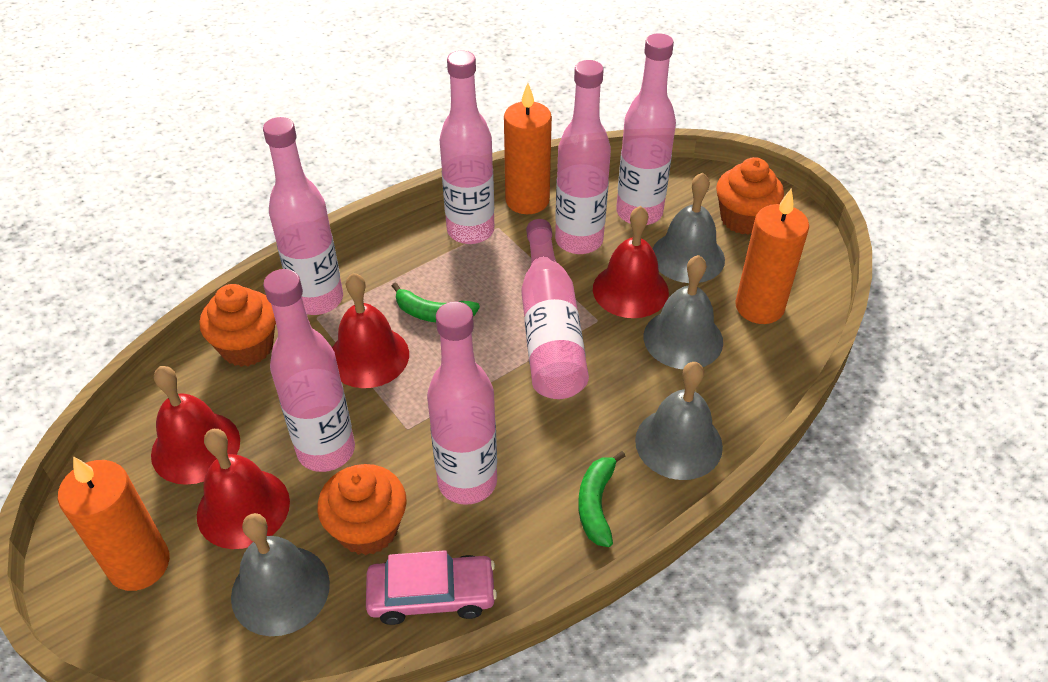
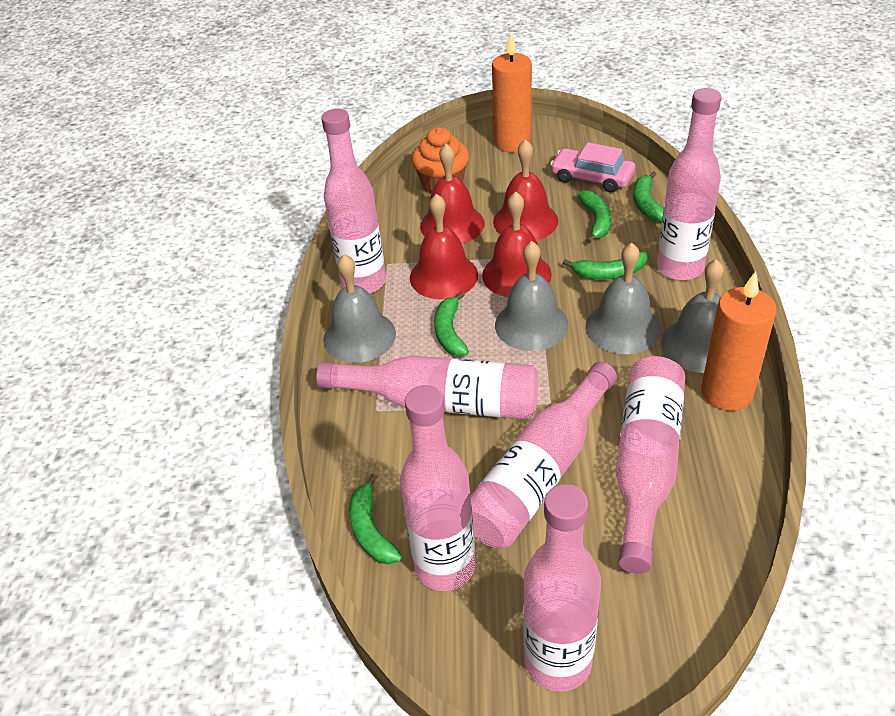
green banana: [392,282,480,322] [578,451,625,547] = 2 -> [349,474,402,564] [434,291,469,356] [563,251,647,279] [577,191,611,243] [633,171,664,222] = 5
orange candle: [58,456,170,591] [504,83,552,214] [735,189,809,324] = 3 -> [492,33,532,152] [701,271,777,411] = 2
orange cupcake: [199,284,276,367] [317,464,407,555] [716,157,784,234] = 3 -> [412,127,469,193] = 1

